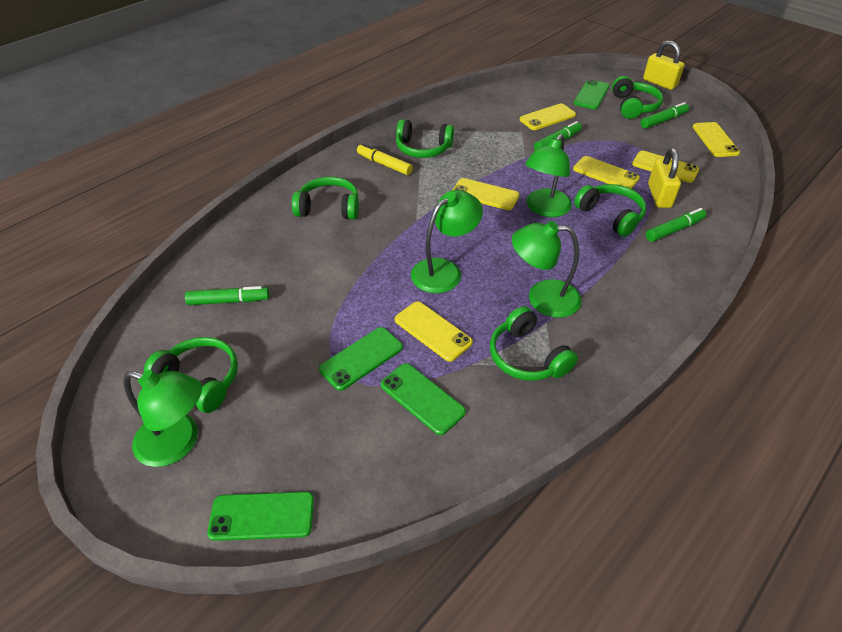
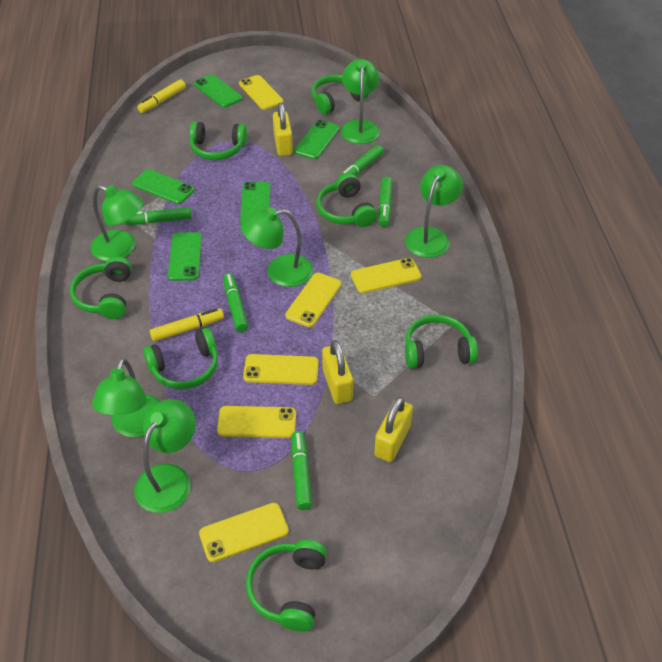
green headphones: [144,337,238,413] [292,177,359,220] [396,119,454,158] [490,306,578,381] [574,184,646,237] [612,76,663,119] = 6 -> [70,256,131,319] [143,328,218,389] [189,122,247,160] [246,540,327,632] [311,74,369,115] [316,173,377,227] [405,315,478,369] = 7
green lamp: [124,370,202,467] [411,190,483,293] [512,221,582,318] [525,134,572,217] = 4 -> [90,185,144,261] [92,358,161,437] [134,399,196,513] [241,207,313,287] [341,59,380,144] [405,165,463,258] = 6
green marker: [185,286,269,305] [534,121,582,150] [640,102,689,129] [646,208,706,242] = 4 -> [124,207,192,225] [223,273,248,332] [291,431,312,510] [338,145,383,179] [378,177,392,227] = 5
green phone: [207,492,314,541] [319,327,403,391] [381,363,466,435] [574,79,610,109] = 4 -> [132,169,194,204] [168,232,202,281] [194,74,242,108] [240,182,270,223] [294,120,340,159] = 5
yellow marker: [357,143,413,175] = 1 -> [137,79,186,113] [150,308,224,342] = 2
yellow padlock: [643,40,685,90] [648,148,681,208] = 2 -> [273,103,293,156] [322,340,353,404] [374,397,413,462] = 3

